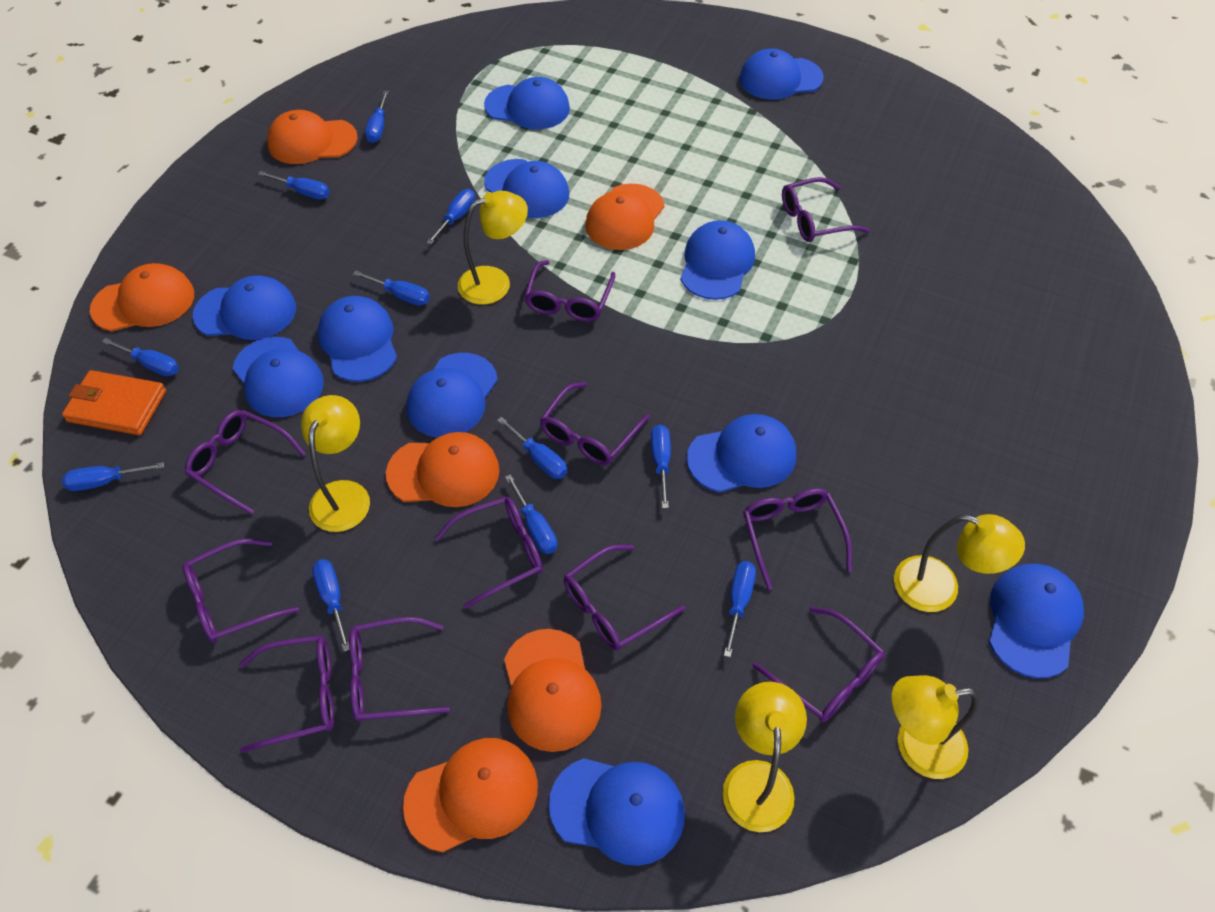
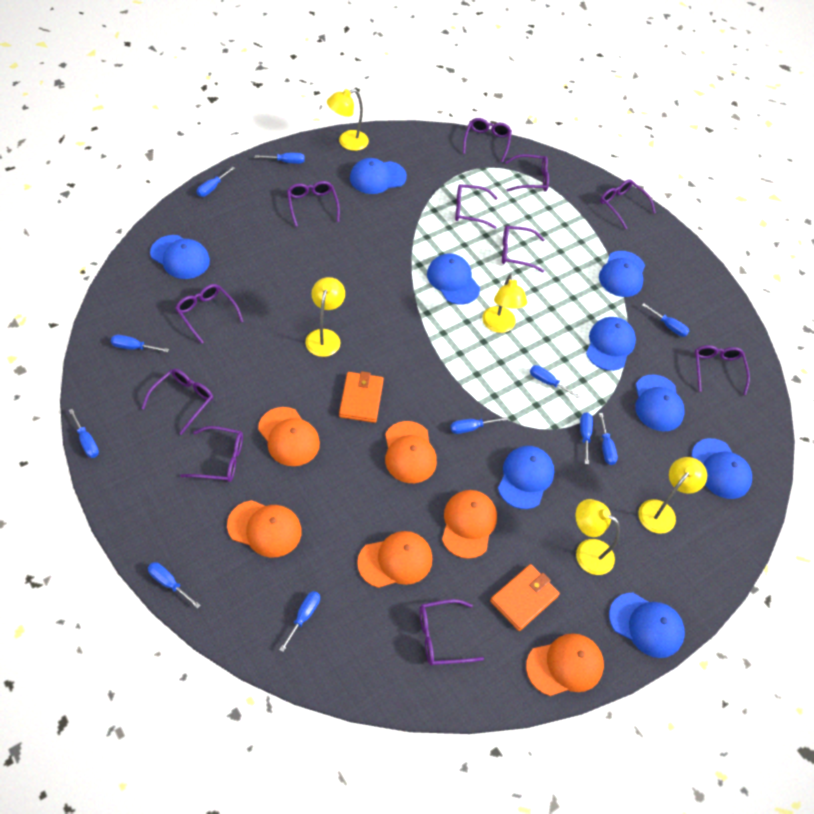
blue cap: [193,275,296,340] [233,337,324,417] [318,296,397,382] [406,353,498,438] [484,77,570,130] [484,159,570,218] [549,758,685,866] [680,220,755,300] [687,414,796,492] [739,48,824,100] [989,564,1084,678] = 11 -> [150,235,210,279] [350,158,407,194] [427,253,480,304] [498,446,554,509] [586,317,636,371] [599,251,645,297] [609,593,685,658] [635,374,685,432] [691,438,752,499] = 9
orange wallet: [62,370,166,435] = 1 -> [339,371,384,423] [490,564,560,631] = 2

